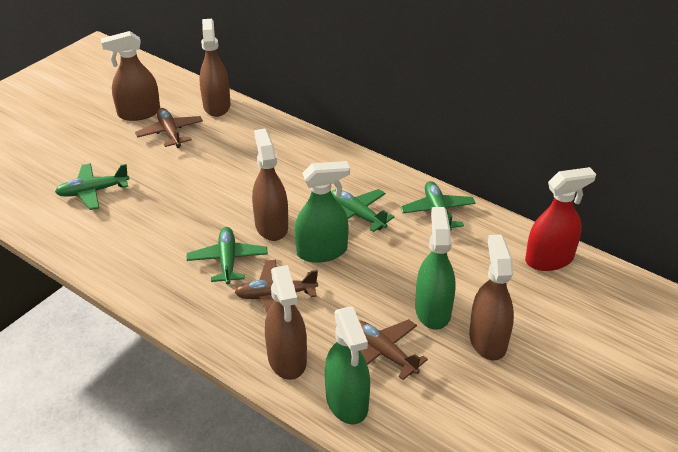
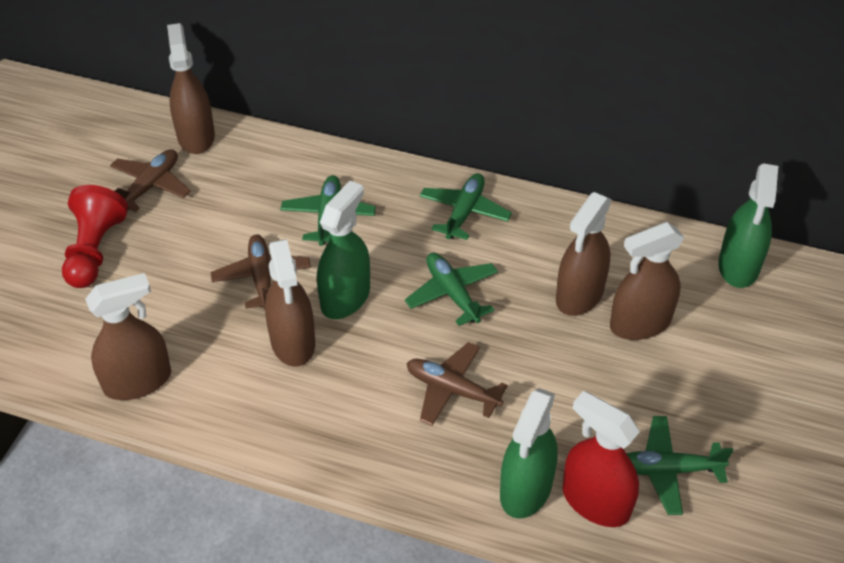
red pawn: none = 0 -> [62,185,128,288] = 1

